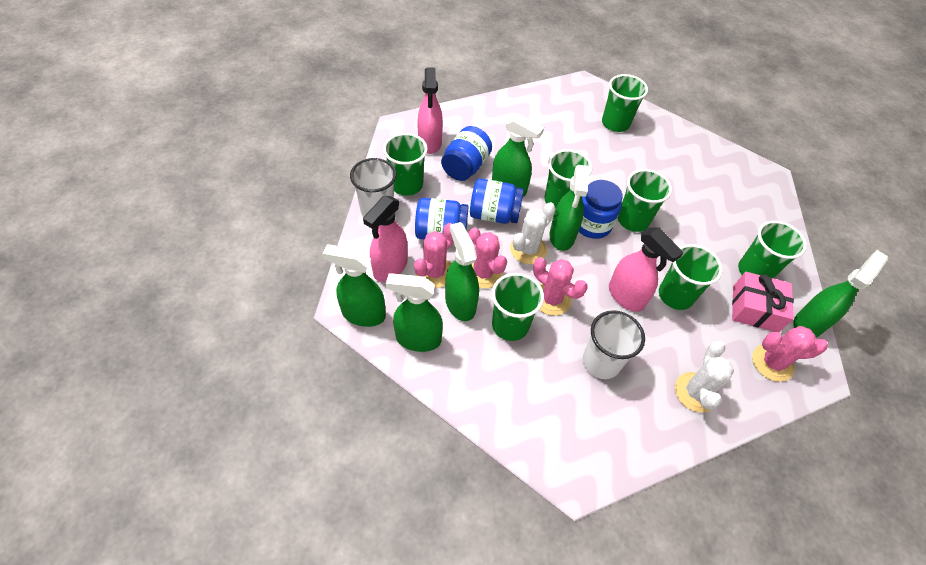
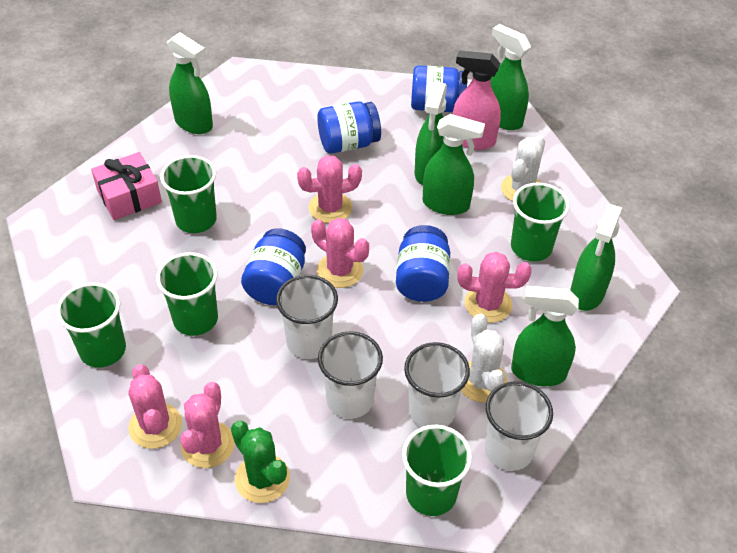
green cactus: none = 0 -> [231,421,290,503] = 1
green cup: [383,133,427,196] [492,273,544,341] [545,149,592,208] [602,74,648,132] [618,169,672,232] [659,244,723,310] [738,221,807,279] = 7 -> [56,282,126,368] [156,252,218,336] [160,155,217,233] [402,425,472,516] [511,182,570,261] = 5
pink cactus: [414,223,453,288] [468,228,507,289] [533,257,587,316] [752,326,828,382] = 4 -> [128,364,182,449] [180,382,235,468] [297,155,362,223] [311,218,369,288] [457,252,532,323] = 5
pink spray bottle: [363,195,408,282] [417,67,443,154] [609,227,684,312] = 3 -> [453,50,501,150] = 1
white cup: [350,158,396,217] [583,310,645,379] = 2 -> [276,275,338,359] [318,331,383,419] [404,342,470,427] [485,381,553,471] = 4

